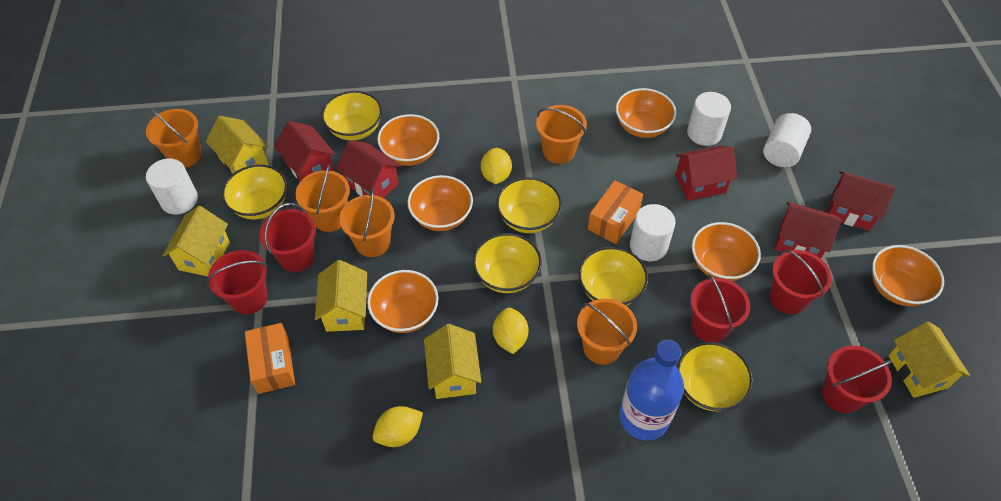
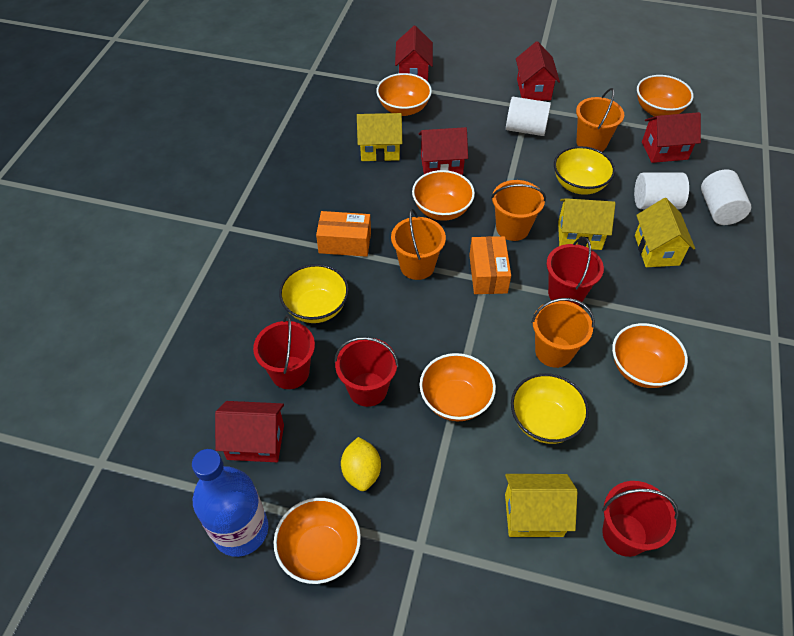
orange bucket: [146,108,202,168] [295,164,350,232] [339,189,395,257] [536,105,587,164] [577,299,637,365] = 5 -> [391,209,446,280] [491,180,546,241] [531,298,595,368] [576,88,624,152] = 4
red bucket: [207,250,268,315] [259,203,316,272] [690,274,750,343] [770,250,832,314] [822,346,892,413] = 5 -> [253,315,315,389] [334,337,399,407] [546,237,604,306] [602,481,679,557] = 4
white cylinder: [146,158,198,215] [630,204,676,261] [687,92,731,146] [763,113,811,167] = 4 -> [506,97,551,136] [634,172,689,209] [701,170,751,225] = 3
yellow bowl: [222,164,287,220] [321,91,382,141] [473,233,542,293] [496,177,562,233] [578,247,648,306] [677,342,753,411] = 6 -> [279,264,349,323] [511,373,589,444] [554,146,615,195] = 3
yellow house: [163,206,230,276] [206,116,269,174] [315,260,367,332] [424,324,481,399] [888,321,970,398] = 5 -> [357,113,402,162] [505,474,577,537] [558,198,615,250] [635,198,695,267] = 4
yellow lemon: [373,406,423,447] [481,148,512,184] [493,308,529,354] = 3 -> [341,437,381,491] = 1

